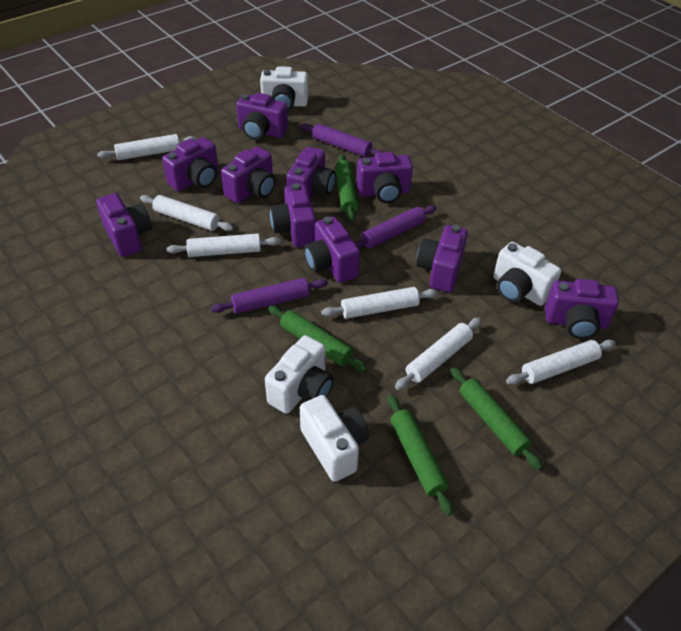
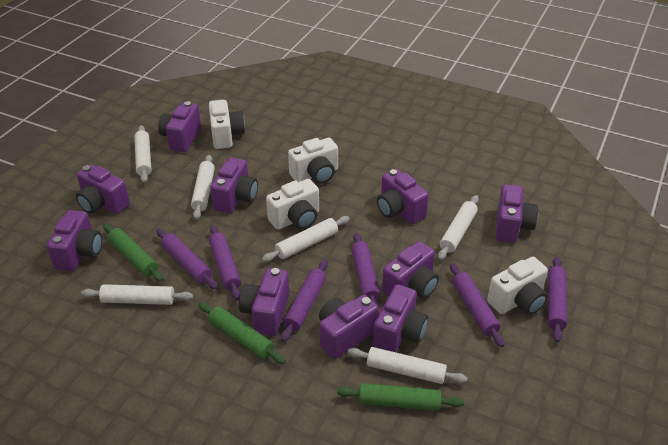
green rolling pin: [268,306,367,372] [335,154,358,221] [388,395,453,516] [451,367,542,470] = 4 -> [103,224,164,282] [199,302,286,364] [337,383,464,411] = 3
purple rolling pin: [211,278,328,314] [301,123,383,157] [354,205,436,248] = 3 -> [156,229,218,289] [209,225,241,300] [281,260,328,342] [351,233,380,307] [450,263,504,348] [548,257,567,342] = 6

